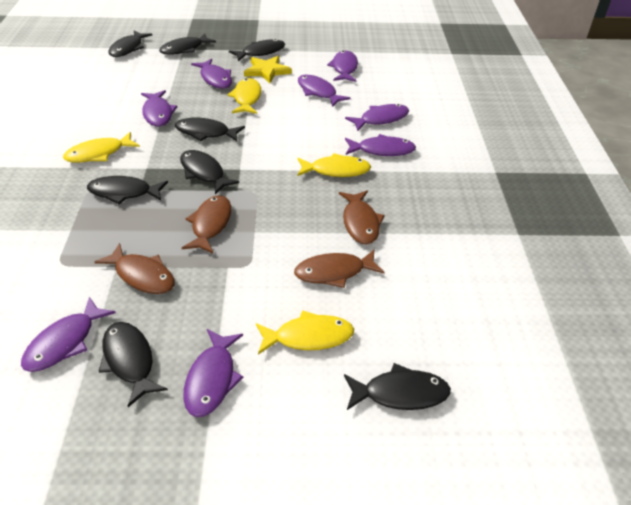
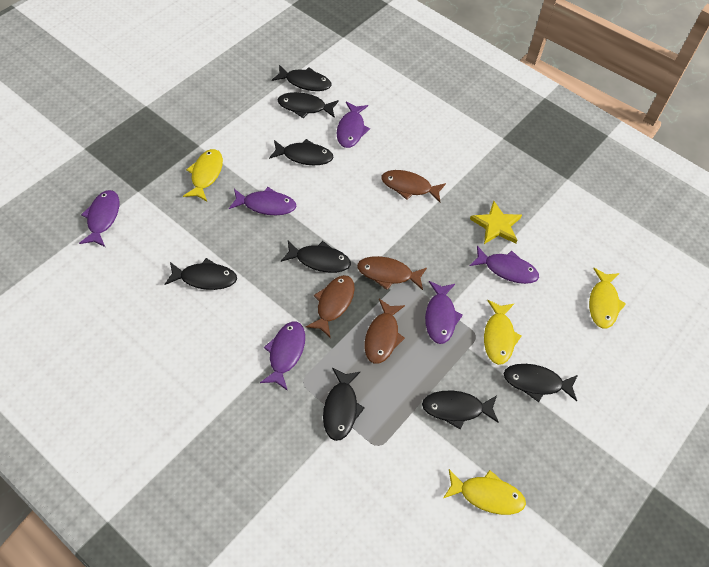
purple fish: [21,297,116,372] [141,90,178,126] [183,329,243,417] [191,59,232,89] [298,75,351,107] [327,51,358,82] [345,104,409,131] [345,134,416,156] = 8 -> [79,190,119,247] [229,187,297,215] [260,322,305,391] [337,102,370,148] [425,281,463,344] [470,246,539,284] = 6

